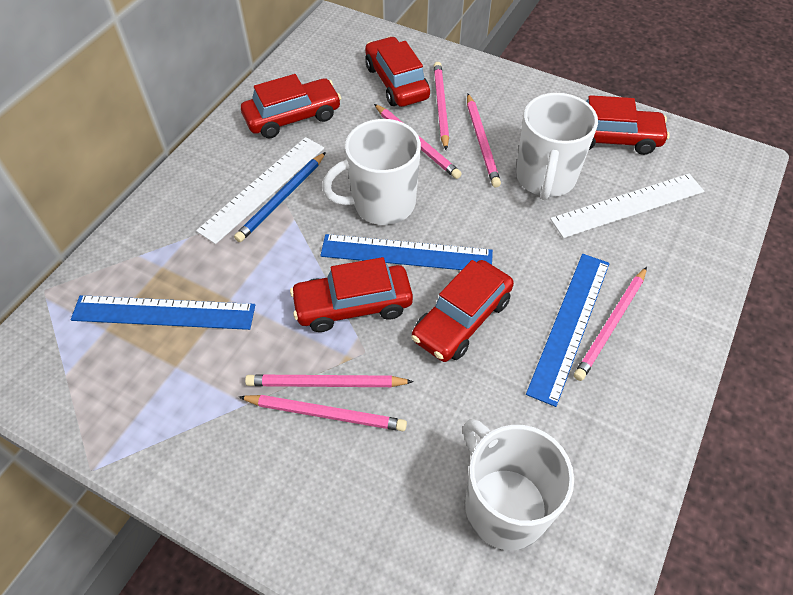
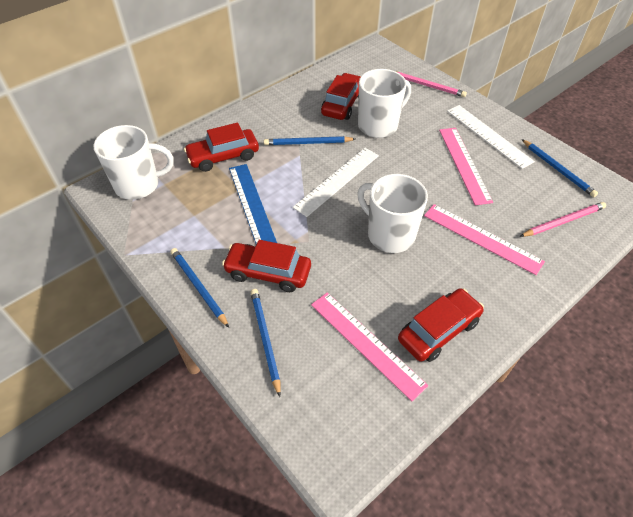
blue pencil: [234,152,326,242] = 1 -> [170,248,229,328] [250,289,281,397] [264,136,355,145] [522,139,598,197] = 4
blue ruler: [71,295,255,330] [320,234,493,270] [526,254,610,407] = 3 -> [229,164,277,245] = 1
pink pencil: [239,395,407,431] [245,374,414,387] [374,104,462,179] [434,62,449,150] [467,94,501,187] [574,267,647,381] = 6 -> [395,71,467,97] [520,202,606,237] = 2
pink ruler: none = 0 -> [311,292,428,401] [424,204,545,275] [439,128,493,205] = 3
red car: [241,74,341,138] [290,257,413,332] [365,36,430,107] [411,260,514,362] [586,95,670,155] = 5 -> [184,122,259,172] [222,240,311,292] [321,73,361,120] [398,288,484,362] = 4

